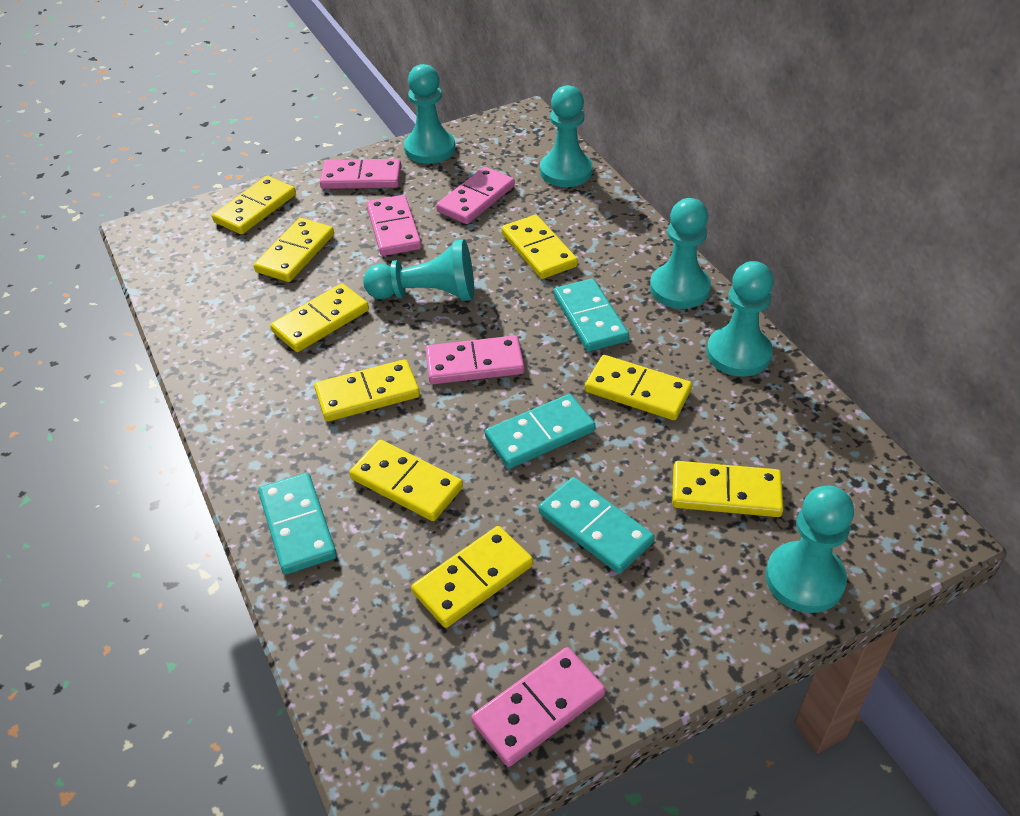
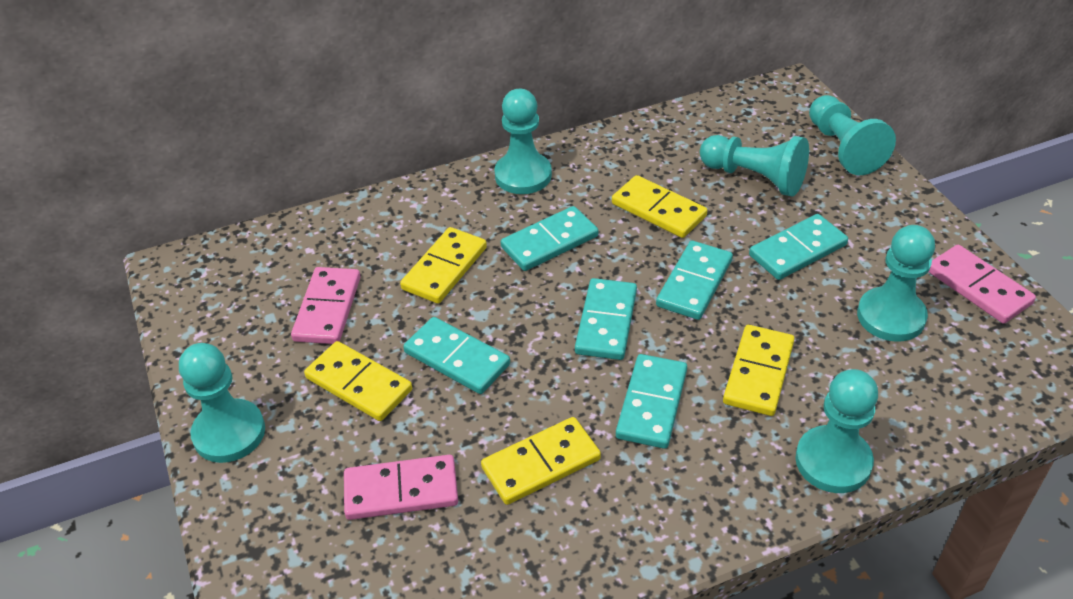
pink domino: [320,159,401,189] [366,195,421,256] [425,335,524,384] [436,167,515,224] [471,647,605,767] = 5 -> [291,267,361,344] [344,455,458,520] [929,245,1036,324] = 3
turquoise domino: [258,473,337,574] [485,394,595,469] [538,477,655,574] [554,278,629,352] = 4 -> [403,317,510,394] [501,206,598,271] [575,278,637,360] [616,354,687,449] [656,241,733,320] [749,214,848,280] = 6
yellow domino: [212,176,296,234] [254,218,334,282] [270,283,369,352] [314,359,420,422] [349,440,463,521] [411,526,533,628] [501,215,578,279] [585,355,692,420] [672,461,783,517] = 9 -> [304,341,412,421] [400,227,487,304] [481,417,601,505] [612,175,708,238] [723,325,794,416] = 5

